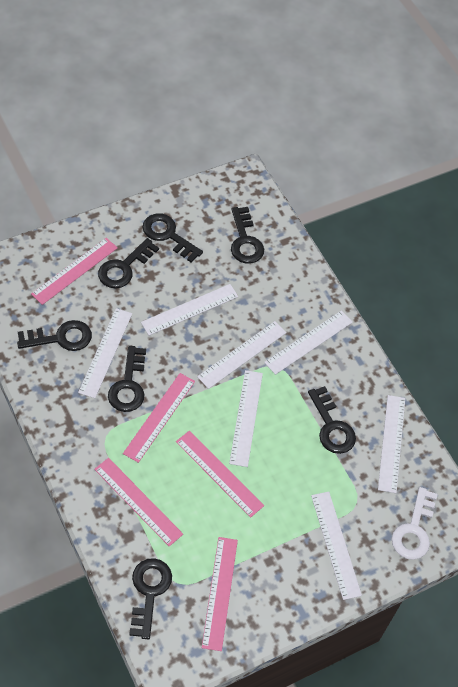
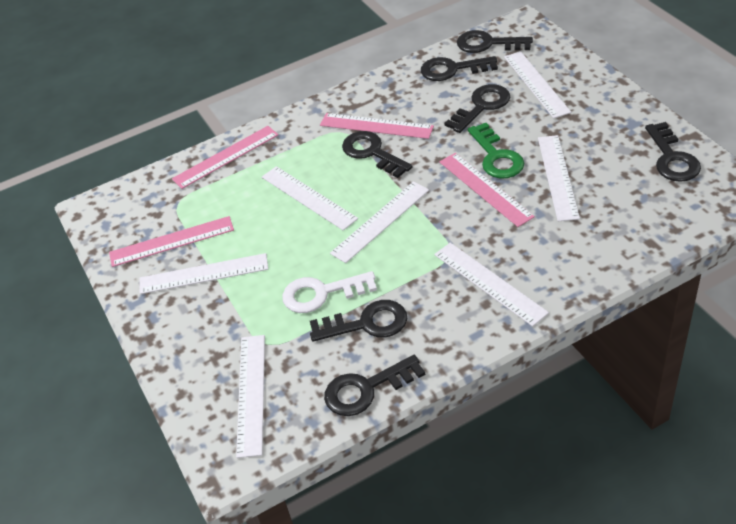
green key: none = 0 -> [468,123,524,178] = 1
pink ruler: [31,238,118,305] [94,458,183,546] [123,373,195,463] [176,431,264,518] [202,537,238,651] = 5 -> [109,216,234,267] [172,126,278,189] [320,113,434,139] [439,153,535,227] = 4

